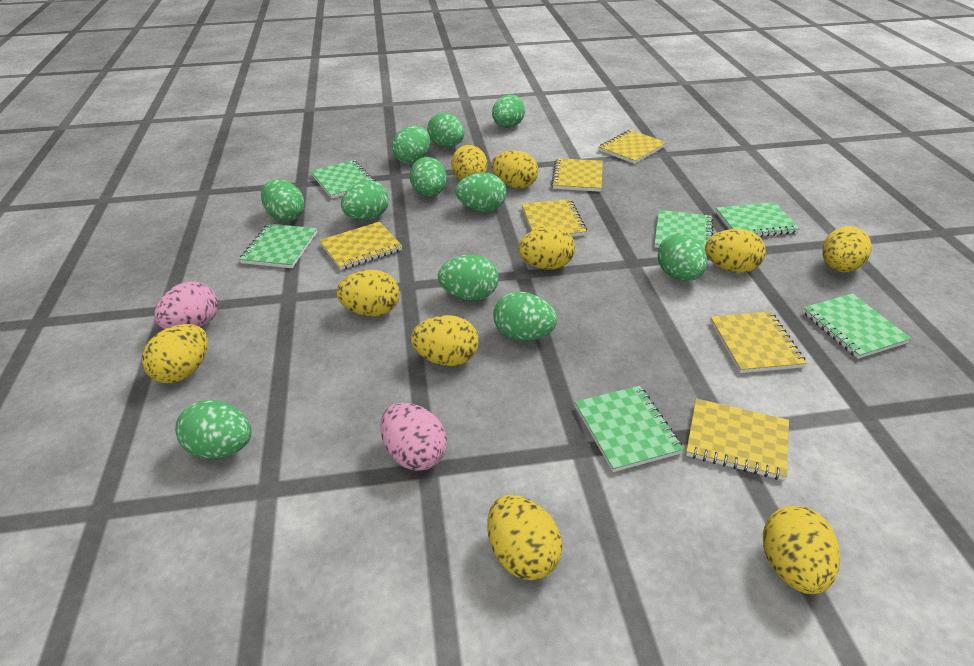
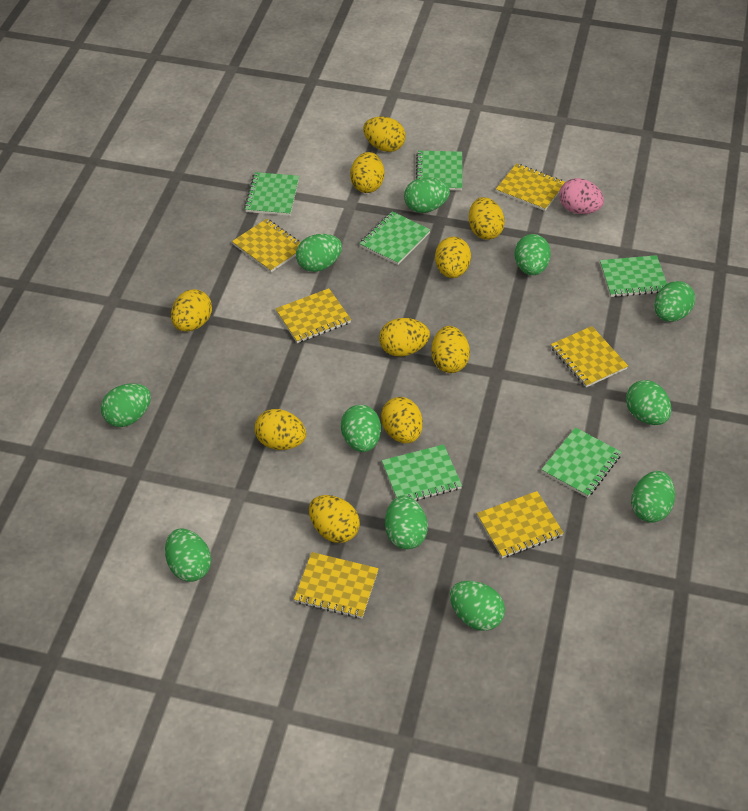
pink egg: [154,281,218,329] [380,403,447,471] = 2 -> [559,178,604,214] = 1

